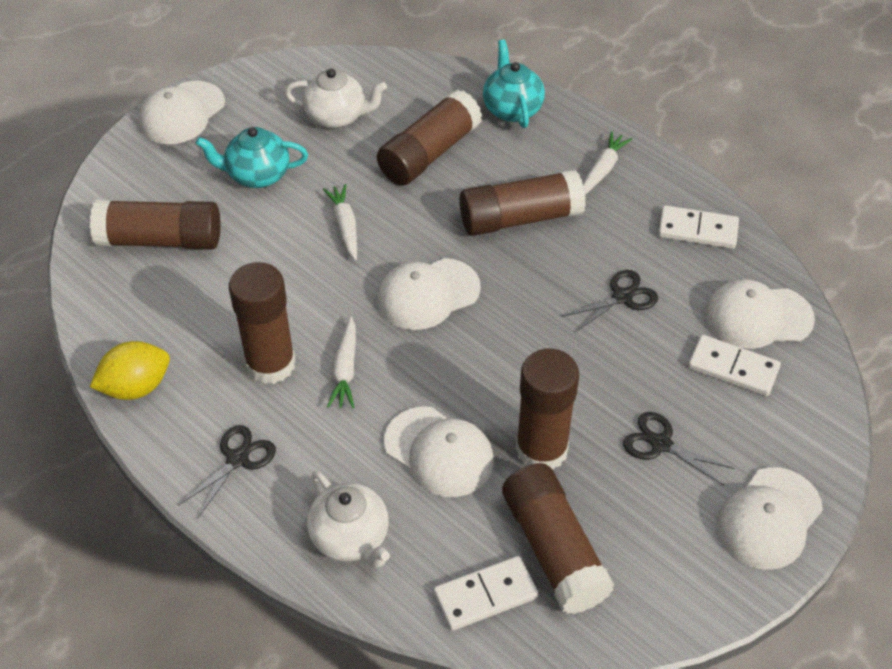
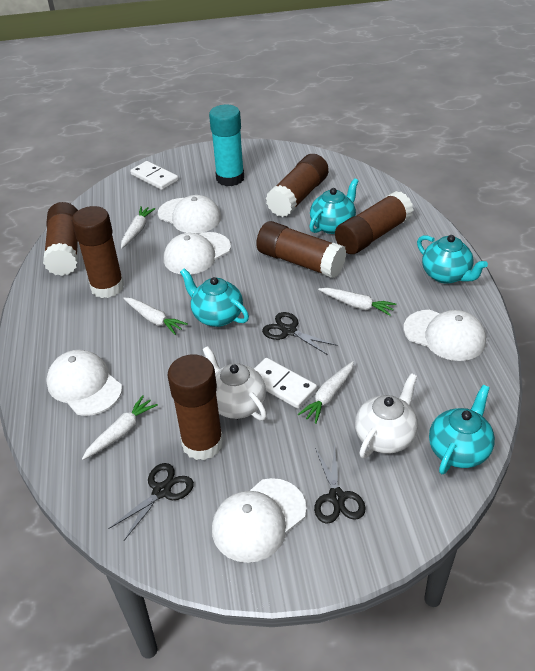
turquoise glue stick: none = 0 -> [209,105,244,186] = 1
turquoise teapot: [196,127,308,188] [483,40,545,128] = 2 -> [180,268,249,327] [309,178,358,234] [417,235,488,284] [429,385,495,474] = 4
white carrot: [323,184,357,261] [327,316,356,408] [583,131,632,195] = 3 -> [82,395,158,460] [121,206,156,249] [123,298,188,335] [298,361,354,424] [318,288,396,316] = 5
white domino: [434,556,538,631] [658,205,739,249] [688,335,781,396] = 3 -> [130,161,178,190] [254,358,317,409] = 2
yellow lemon: [90,341,170,400] = 1 -> none = 0

